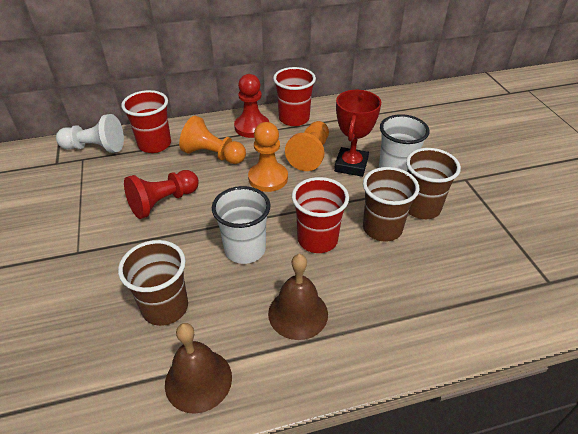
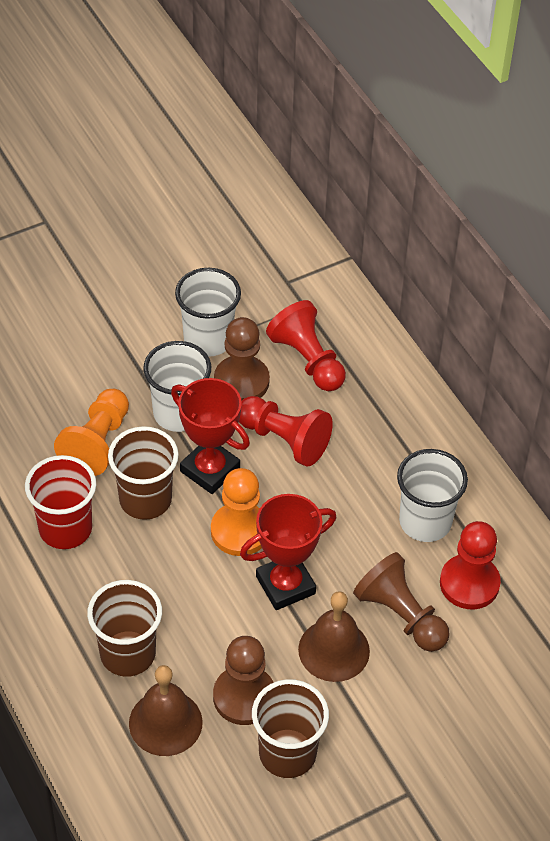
brown pawn: none = 0 -> [213,636,274,725] [214,317,270,401] [353,552,450,652] = 3
orange pawn: [179,116,246,164] [248,122,288,192] [285,121,329,171] = 3 -> [54,389,129,476] [211,468,262,556] = 2
red cup: [121,90,171,153] [273,67,316,126] [292,177,349,253] = 3 -> [25,455,96,549] = 1
red pawn: [124,170,198,219] [234,74,269,138] = 2 -> [239,396,333,467] [266,300,346,391] [440,521,501,609] = 3
red trophy: [334,90,381,177] = 1 -> [171,378,250,494] [240,494,336,610] = 2
white cup: [212,186,271,264] [379,114,429,171] = 2 -> [143,341,211,432] [175,268,241,357] [397,449,468,542] = 3
white pawn: [56,114,124,153] = 1 -> none = 0

